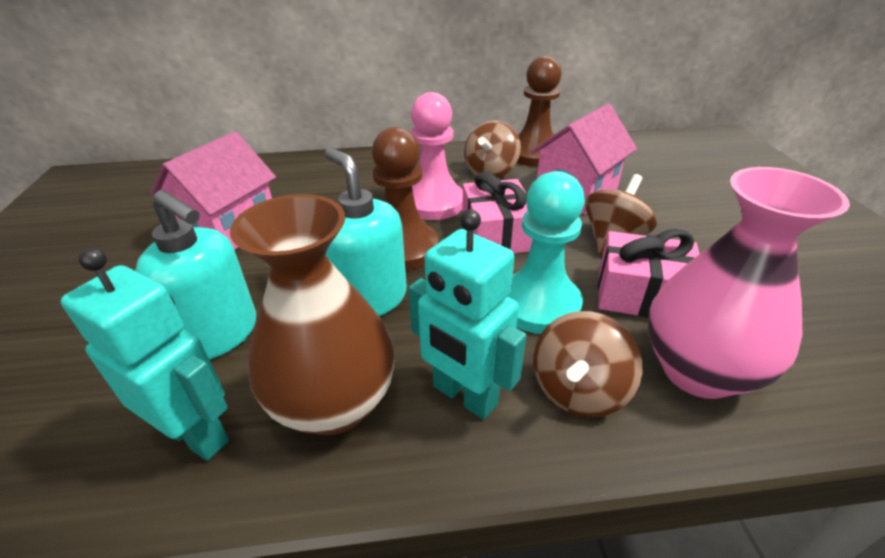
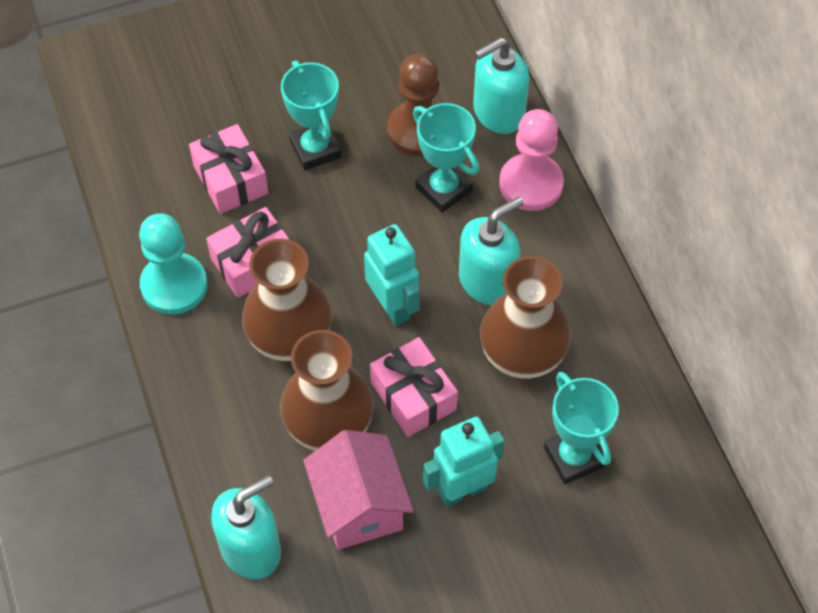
brown pawn: [372,127,438,270] [517,56,562,167] = 2 -> [387,54,439,156] = 1
brown spinning top: [464,120,521,178] [534,311,642,417] [585,174,657,254] = 3 -> none = 0
brown vase: [230,194,395,436] = 1 -> [242,238,332,361] [281,330,373,451] [480,256,571,379] = 3
pink gift: [462,172,533,254] [598,229,699,318] = 2 -> [189,124,268,214] [206,207,290,298] [370,337,458,437] = 3
pink house: [151,131,276,250] [531,104,637,215] = 2 -> [303,430,413,550] = 1
pink vase: [648,167,850,399] = 1 -> none = 0
turquoise soap dispenser: [135,190,256,359] [325,148,407,316] = 2 -> [211,475,281,579] [459,197,523,306] [473,37,530,134] = 3
turquoise trophy: none = 0 -> [281,61,342,170] [413,103,479,213] [544,372,619,484] = 3

